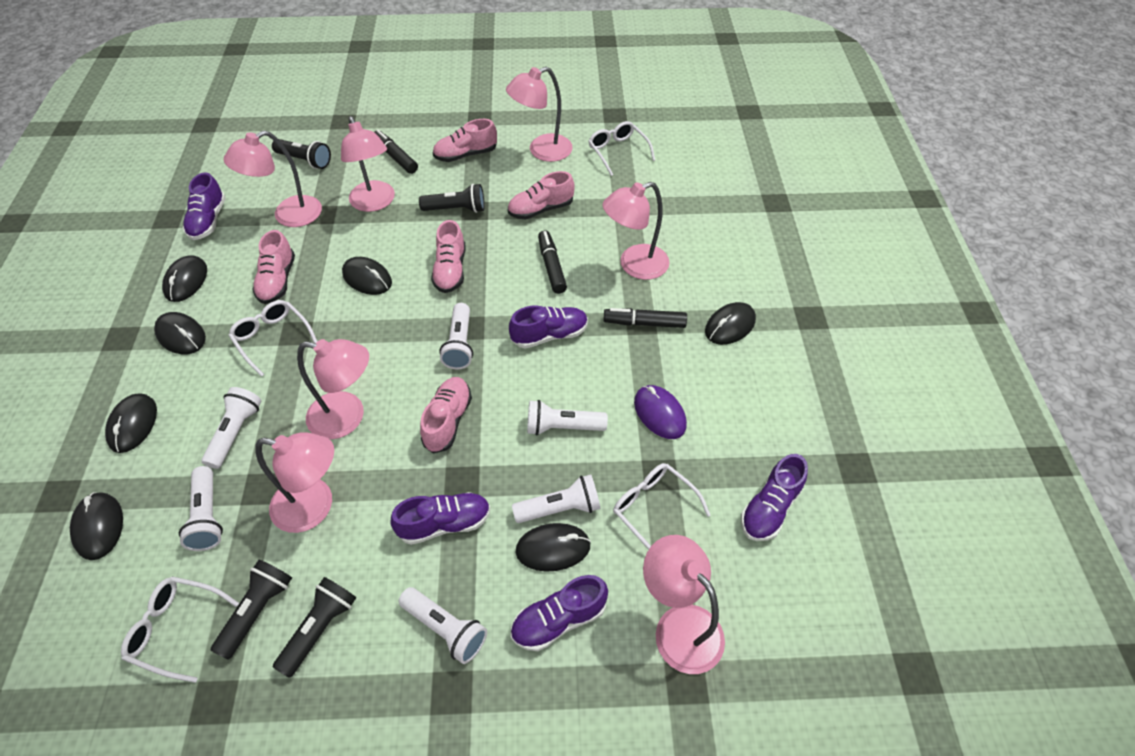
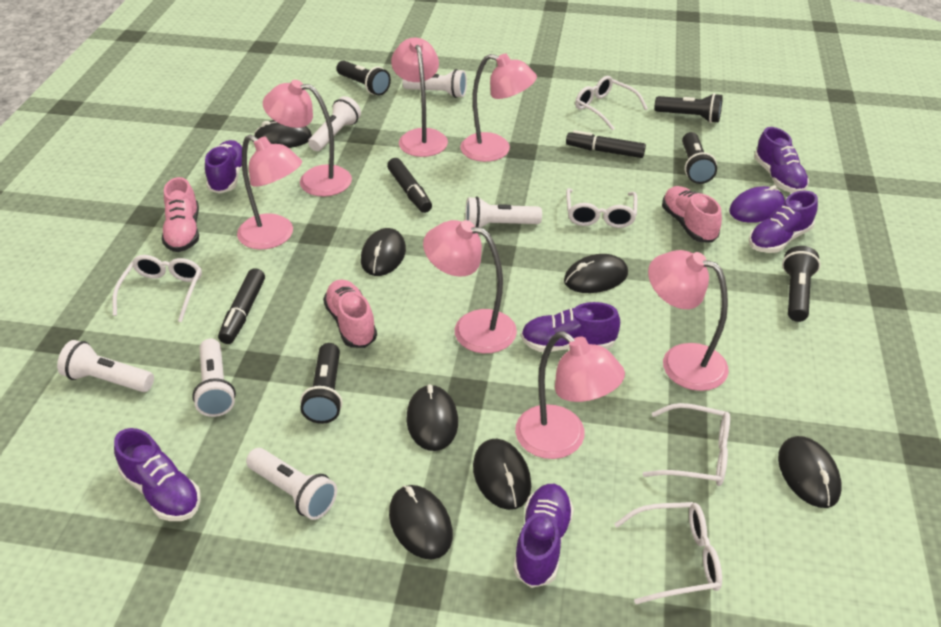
black flashlight: [211,560,292,660] [272,139,331,169] [273,577,356,678] [419,184,485,213] = 4 -> [300,343,342,424] [336,61,391,95] [654,93,723,123] [682,132,717,184] [782,246,821,322] = 5
pink shoe: [252,230,295,304] [420,377,472,453] [431,220,465,293] [433,119,497,162] [508,171,575,219] = 5 -> [162,177,199,252] [323,279,377,348] [662,186,722,243] = 3
purple shoe: [183,172,226,240] [390,492,491,545] [509,305,588,348] [511,575,608,651] [741,454,808,541] = 5 -> [114,428,201,521] [205,140,242,194] [513,484,574,588] [521,302,620,352] [749,191,818,253] [754,127,809,193] = 6
white glasses: [121,576,239,683] [228,300,317,377] [589,121,655,176] [613,463,710,550] = 4 -> [112,255,202,322] [566,188,637,228] [575,76,648,131] [614,502,722,604] [643,403,730,486] = 5

